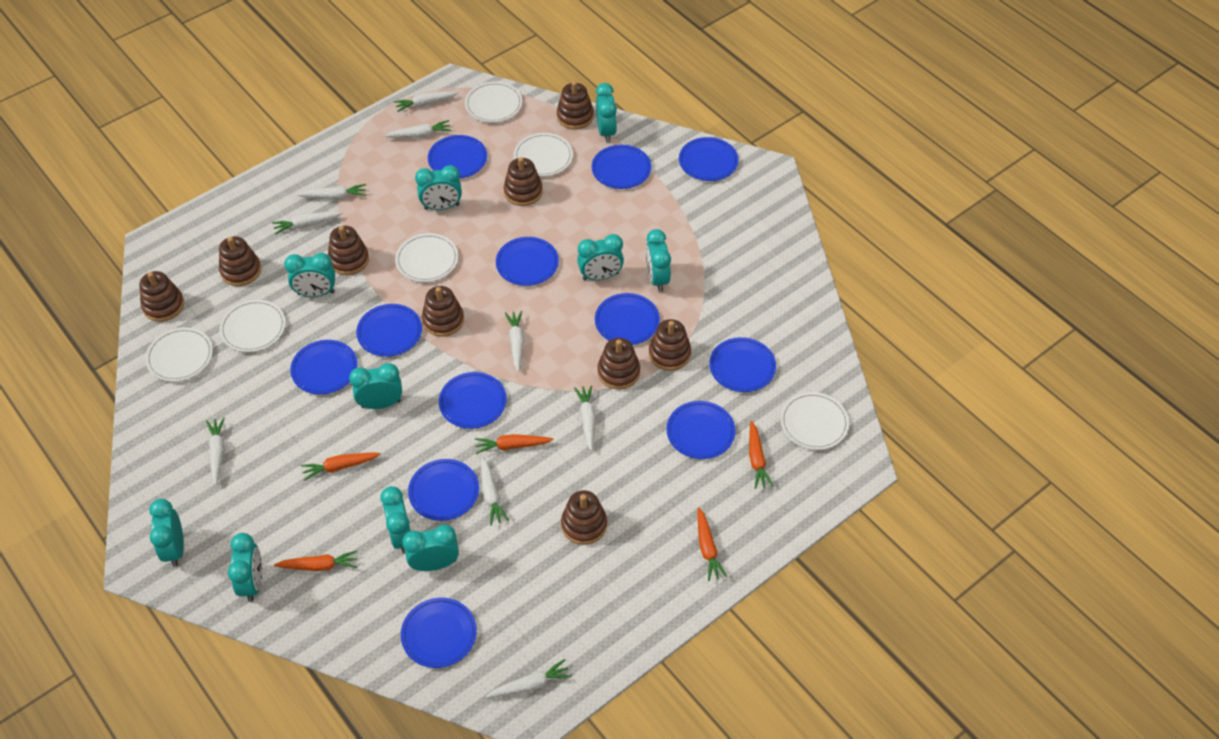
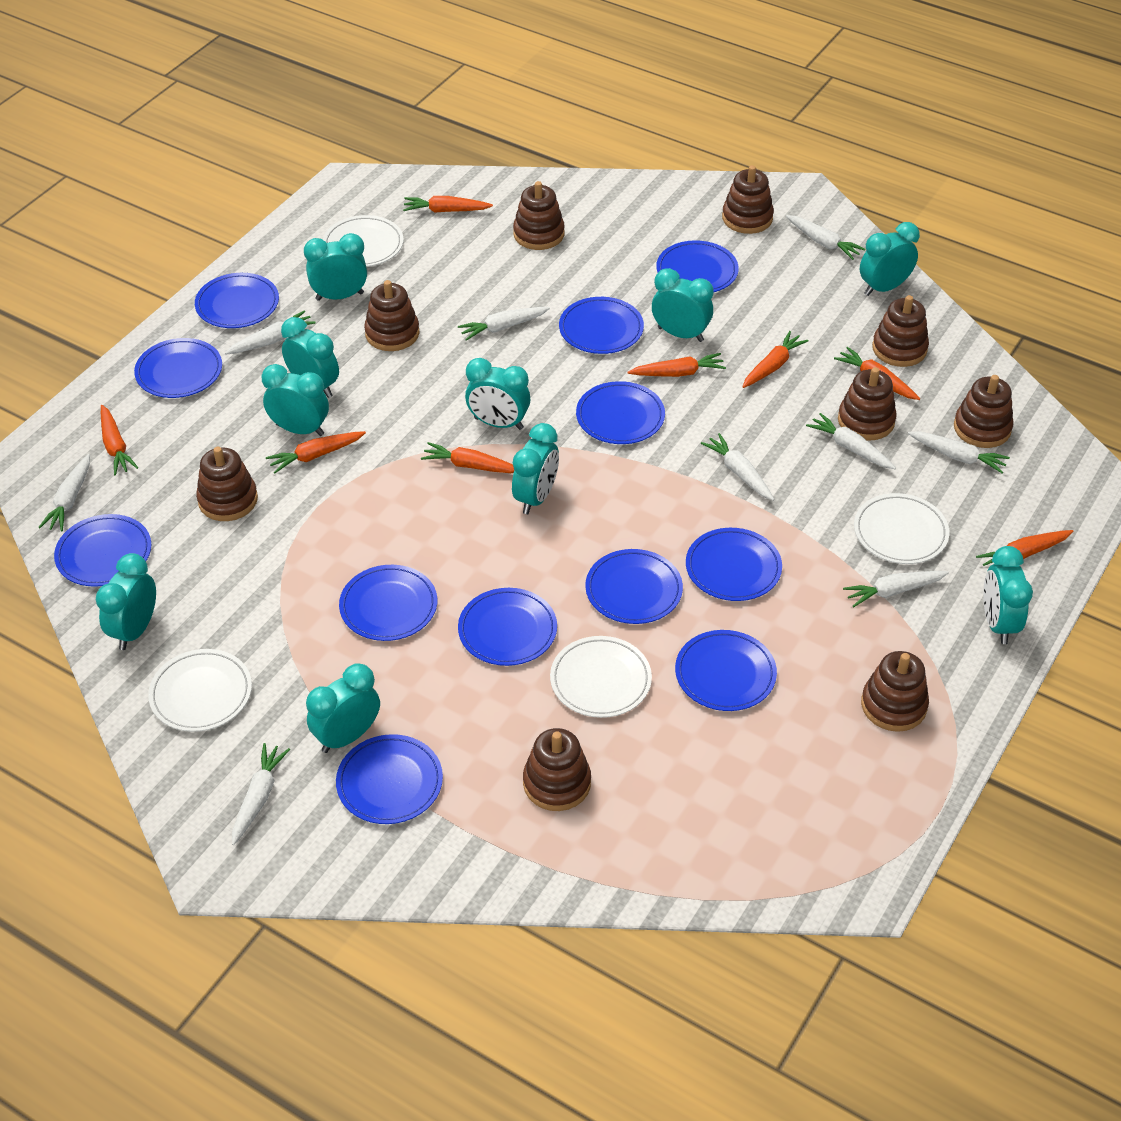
orange carrot: [274,551,358,571] [301,453,381,481] [475,434,553,454] [697,507,727,581] [749,421,774,489] = 5 -> [101,405,138,475] [266,431,366,473] [403,196,493,213] [421,442,514,473] [627,353,726,377] [742,331,808,388] [834,347,920,400] [976,530,1073,566] = 8
white plate: [145,327,213,382] [219,300,285,352] [395,233,458,282] [465,81,522,123] [514,133,573,177] [780,392,849,450] = 6 -> [148,649,252,732] [323,215,404,267] [550,636,652,718] [854,493,949,564] = 4

